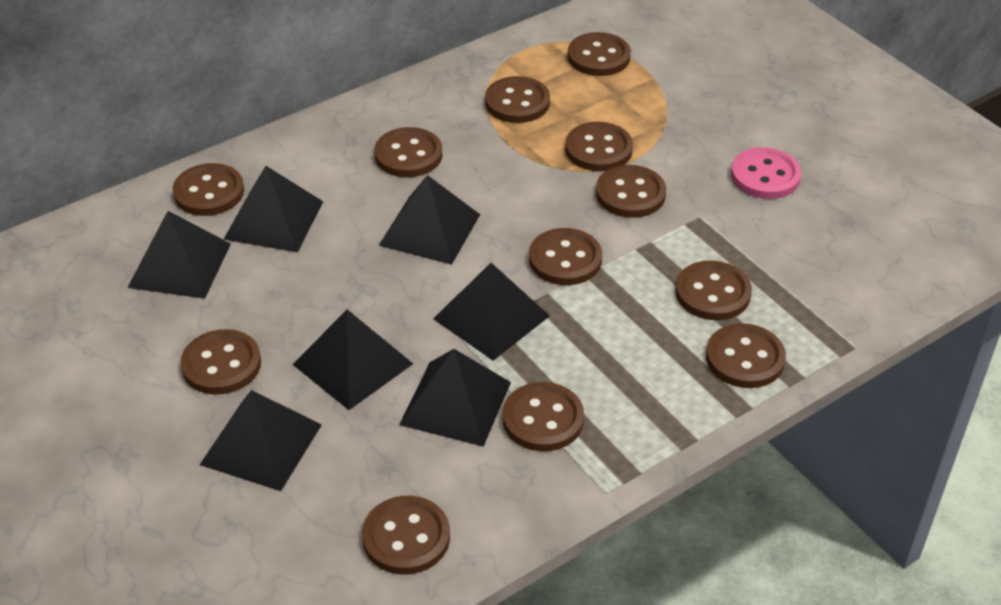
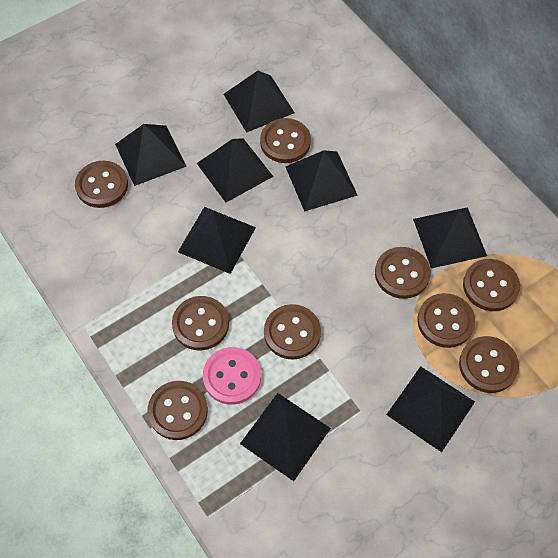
black pyramid: [127,211,231,299] [200,390,322,491] [223,166,323,252] [292,310,413,410] [379,175,480,265] [399,349,511,447] [433,263,550,361] = 7 -> [115,124,187,186] [178,207,256,274] [196,138,274,202] [224,71,295,133] [240,393,331,481] [286,150,358,212] [386,366,475,452] [413,207,487,268] = 8
brown button: [172,163,244,216] [180,329,261,394] [362,496,450,575] [374,127,442,177] [485,76,550,123] [502,382,584,451] [529,228,602,285] [565,122,633,172] [568,32,631,76] [596,165,666,218] [675,260,752,320] [706,323,786,388] = 12 -> [75,161,128,208] [148,381,208,440] [172,296,229,351] [260,118,311,163] [264,304,321,360] [375,247,431,299] [417,293,475,348] [459,336,519,393] [463,259,520,311] = 9

